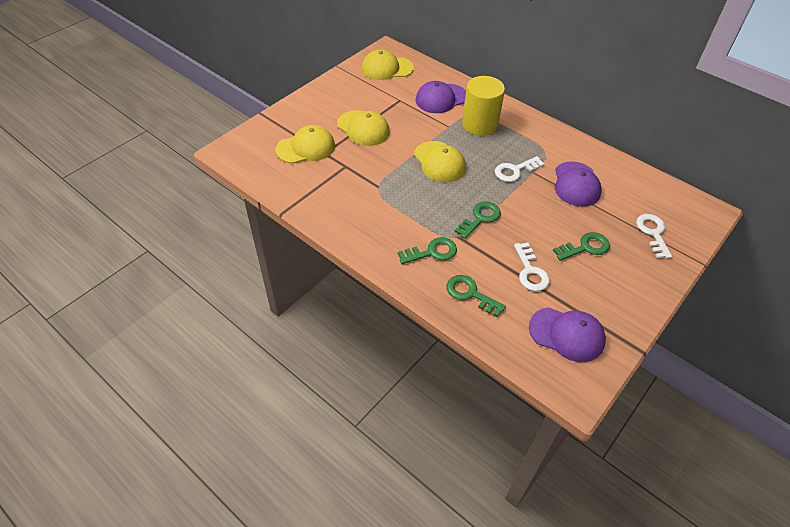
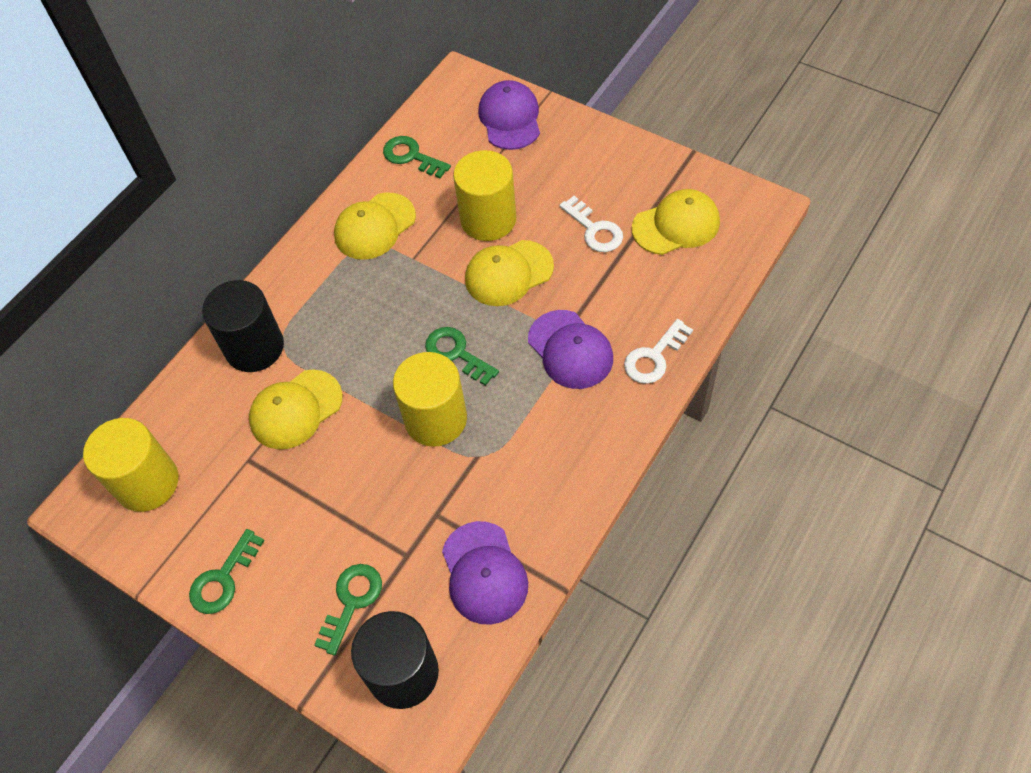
black cylinder: none = 0 -> [202,280,284,372] [351,611,439,709] = 2
white key: [495,156,544,182] [514,243,550,291] [636,214,672,259] = 3 -> [559,196,623,252] [624,319,693,384] = 2
yellow cylinder: [462,76,505,136] = 1 -> [83,418,178,512] [393,352,467,447] [453,150,516,241] = 3

